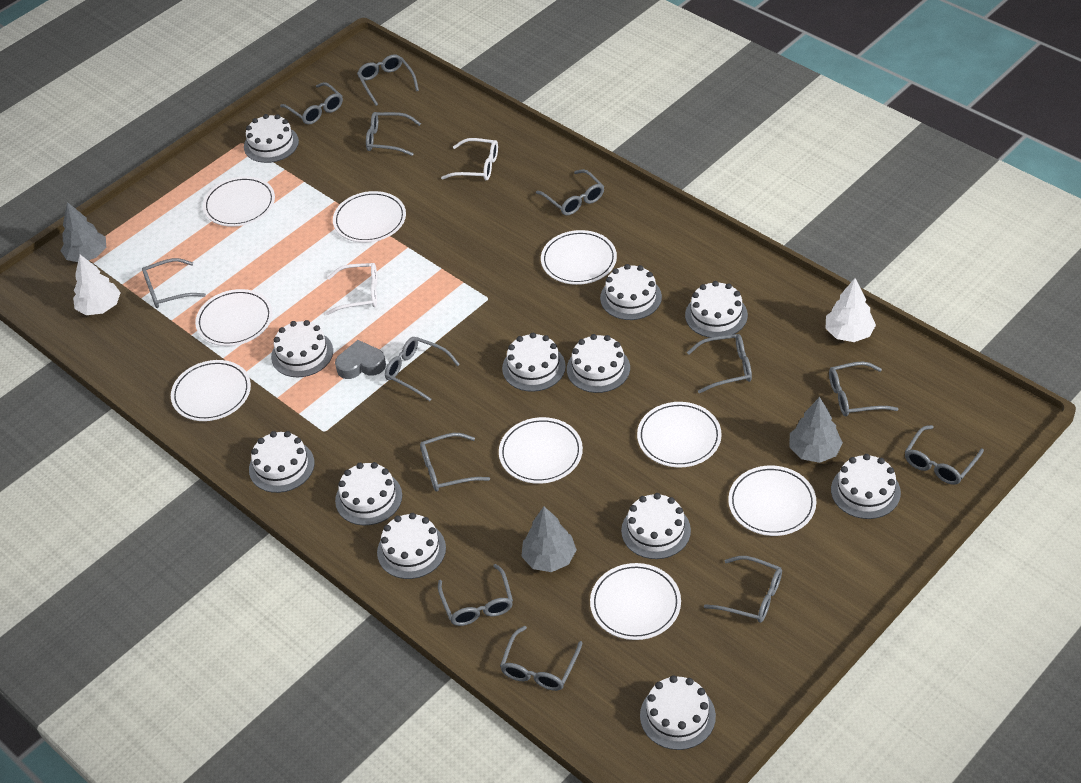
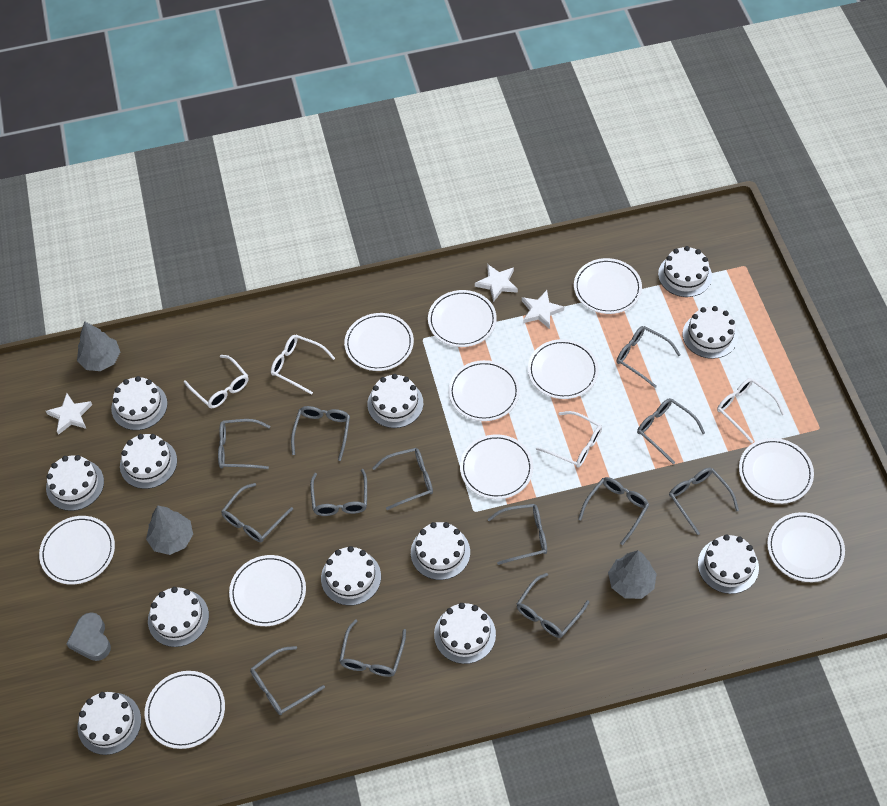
white glasses: [326,263,377,315] [441,138,498,180] = 2 -> [184,355,248,409] [271,335,335,395] [536,411,602,468] [717,378,784,443] = 4
white plate: [171,360,251,421] [195,289,273,346] [203,176,275,227] [333,191,406,243] [499,417,583,484] [541,230,617,285] [590,563,681,640] [637,402,722,467] [728,466,816,536] = 9 -> [39,516,115,585] [144,671,225,749] [229,555,306,626] [344,313,414,371] [428,290,497,347] [449,360,520,421] [460,434,533,499] [528,339,599,399] [574,258,642,314] [739,438,814,504] [767,512,845,582] = 11
white star: none = 0 -> [46,393,92,435] [475,264,518,302] [522,290,564,329] = 3
white tree: [73,255,121,315] [826,278,876,342] = 2 -> none = 0

